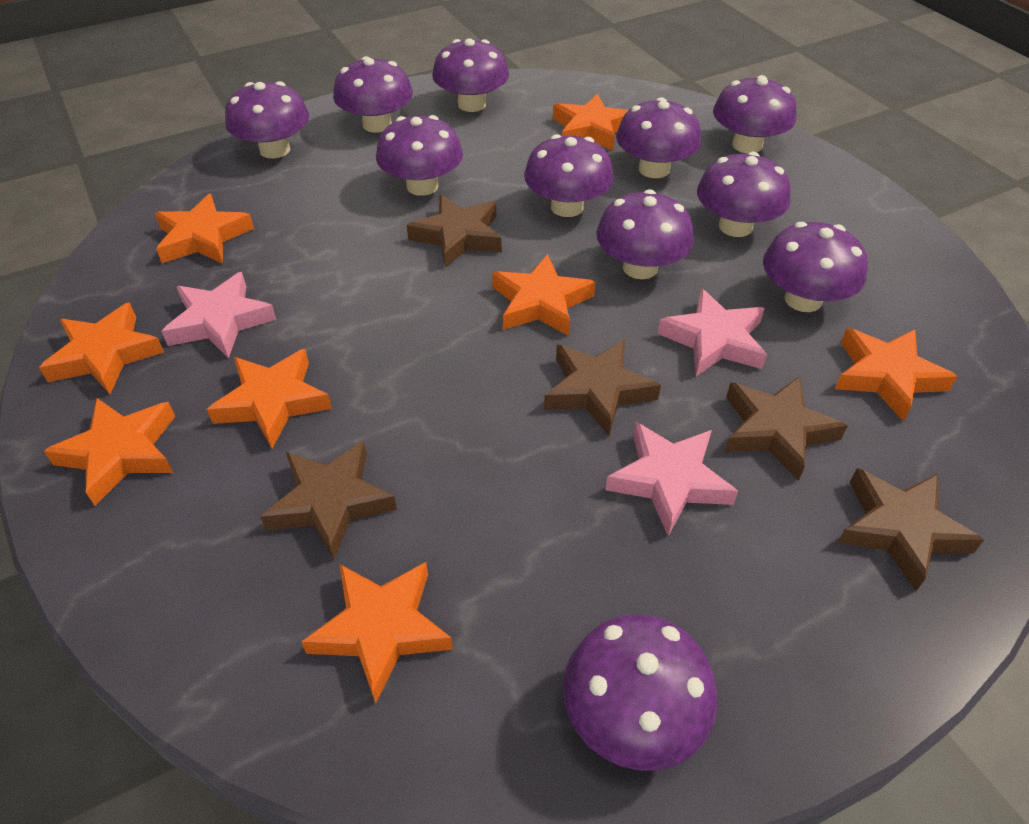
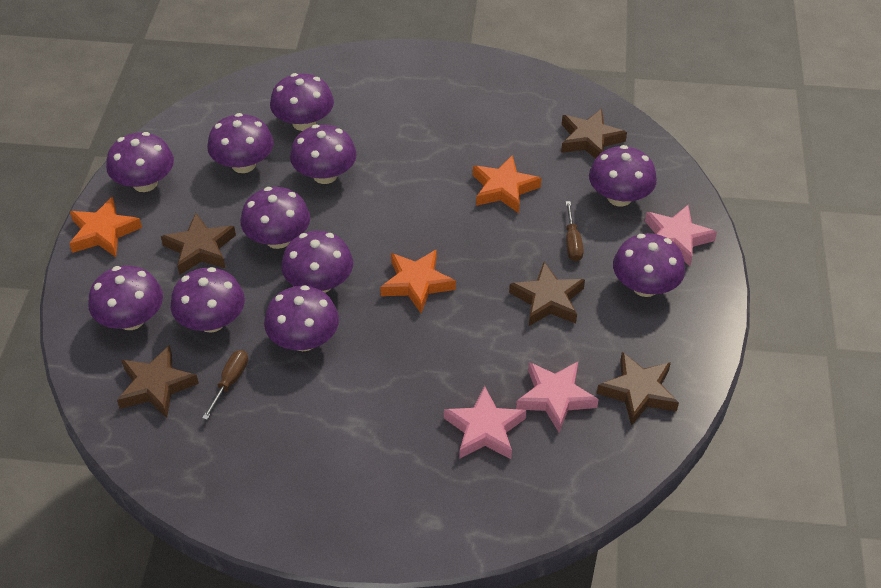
brown screwdriver: none = 0 -> [202,350,248,420] [566,201,584,261] = 2
orange star: [39,302,164,394] [44,398,175,506] [154,194,254,264] [207,349,332,448] [301,562,453,704] [492,254,595,336] [553,93,629,151] [835,328,958,422] = 8 -> [69,197,142,257] [380,249,456,313] [473,155,541,213] = 3

